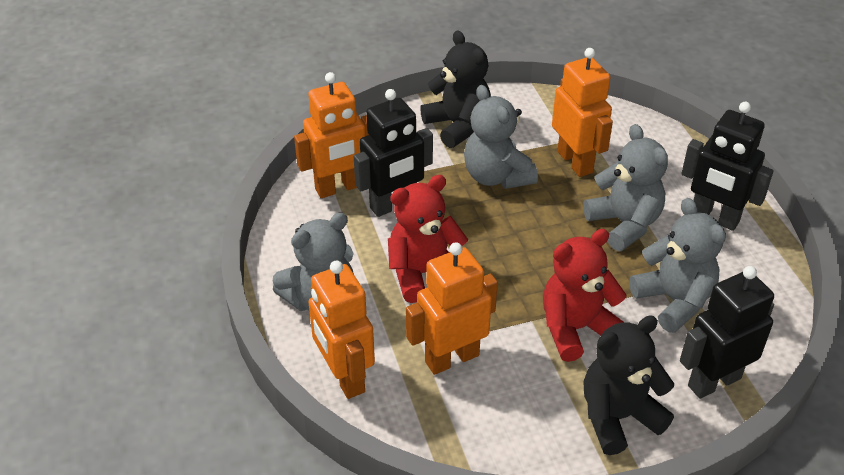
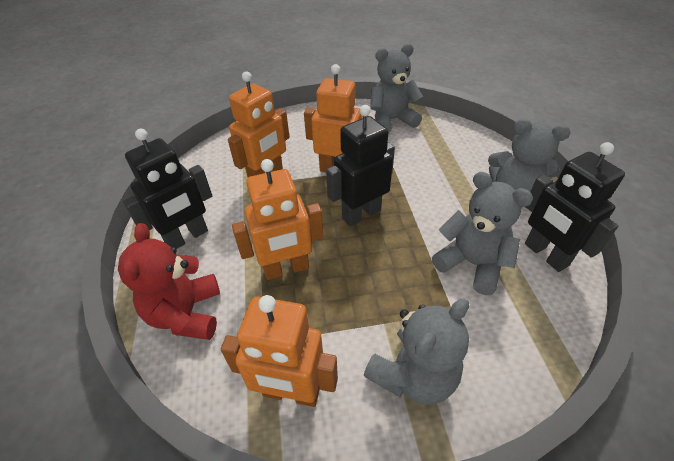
black teddy bear: [420,30,491,148] [583,315,674,455] = 2 -> none = 0
red teddy bear: [388,175,468,303] [543,229,627,362] = 2 -> [118,223,220,340] = 1

